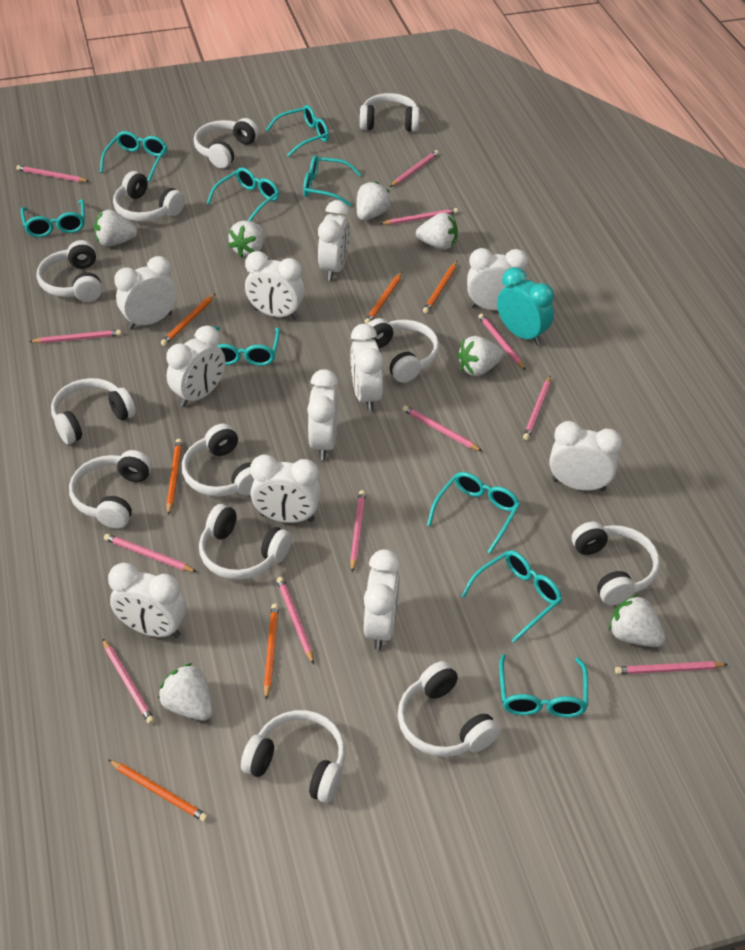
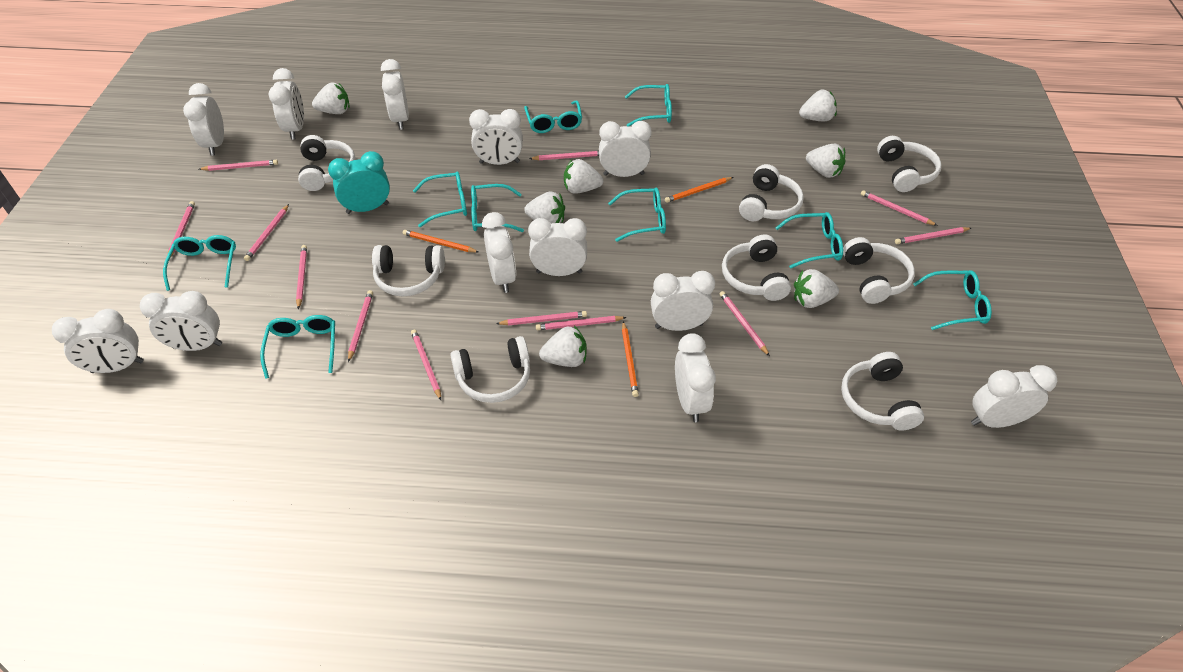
orange pencil: [108,760,208,822] [161,293,216,346] [166,439,182,515] [264,604,279,700] [364,272,402,324] [423,261,457,313] = 6 -> [403,230,478,253] [622,321,639,397] [665,177,733,203] = 3
white clock: [108,563,186,638] [114,256,177,329] [166,325,225,407] [245,251,305,319] [250,454,321,523] [307,369,338,460] [318,200,350,281] [350,324,383,411] [364,549,400,650] [467,248,528,310] [549,421,622,491] = 11 -> [52,309,144,373] [140,291,222,351] [183,83,224,156] [268,68,304,140] [381,59,409,130] [469,109,523,165] [482,212,516,293] [528,218,587,276] [599,121,652,177] [651,271,715,331] [675,333,716,422] [971,365,1057,428] = 12
white headphones: [37,240,102,302] [51,378,136,444] [69,450,152,529] [113,171,185,222] [182,423,254,496] [194,118,259,168] [199,504,292,580] [241,710,346,803] [360,93,420,132] [368,318,439,383] [398,661,500,757] [572,522,660,605] = 12 -> [298,135,356,191] [372,245,445,296] [450,336,530,403] [722,234,791,301] [739,164,804,221] [841,352,924,430] [843,237,915,304] [877,136,941,192] = 8

